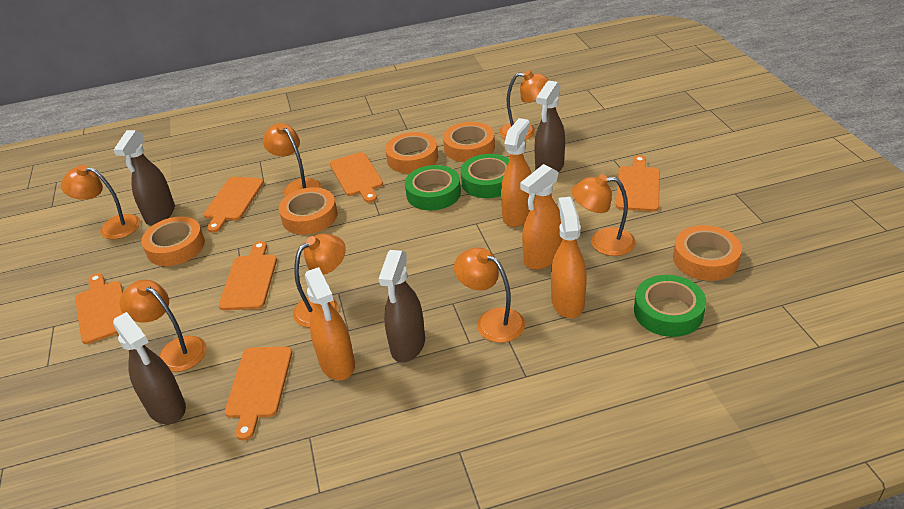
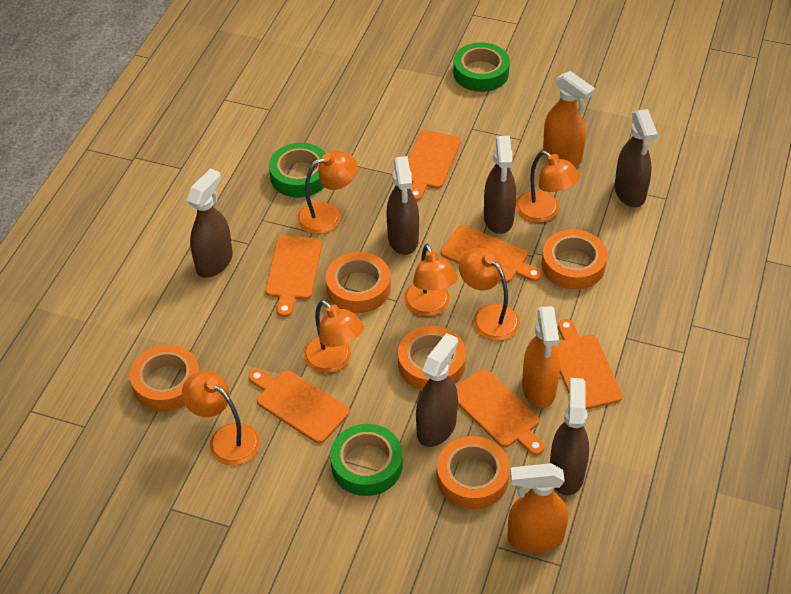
brown spray bottle: [113,312,186,424] [114,130,175,226] [379,250,425,362] [535,80,565,172] = 4 -> [187,168,233,278] [386,156,419,255] [416,333,458,447] [484,136,516,234] [550,378,589,496] [614,109,658,207] = 6
orange lamp: [61,165,140,239] [120,280,207,372] [263,123,322,196] [293,234,346,327] [454,247,525,343] [499,70,550,140] [572,174,635,256] = 7 -> [182,371,260,465] [297,151,358,234] [303,300,364,373] [404,244,458,317] [459,248,520,341] [516,151,580,223] = 6
orange spray bottle: [305,267,355,380] [501,118,532,227] [520,164,562,270] [551,197,587,318] = 4 -> [507,463,568,553] [522,306,560,408] [543,71,595,167] = 3

